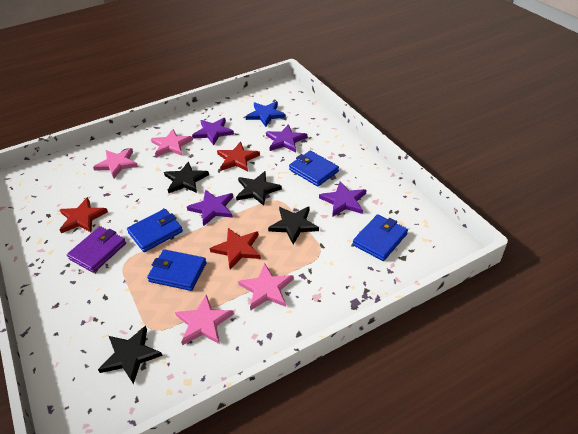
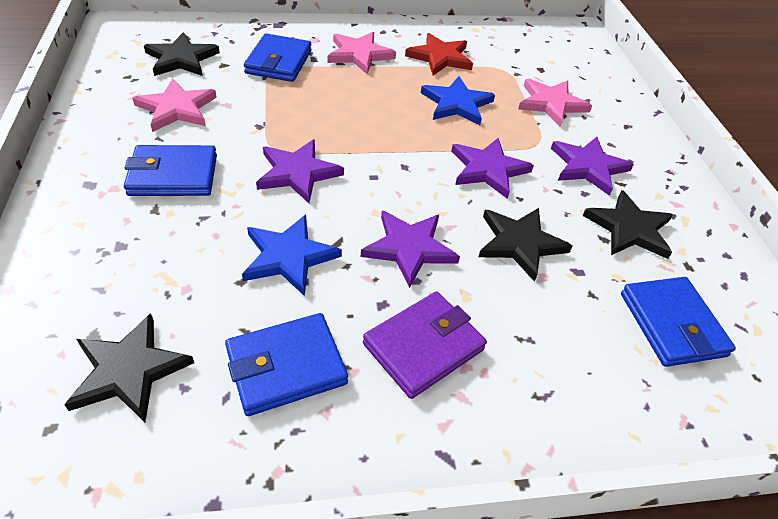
blue star: [246,101,286,127] = 1 -> [242,215,342,296] [421,76,495,125] = 2
pink star: [93,148,138,178] [151,129,193,157] [175,295,234,345] [238,263,294,310] = 4 -> [132,78,217,132] [327,32,396,74] [518,79,592,126] = 3
red star: [60,197,108,233] [210,228,261,270] [217,142,260,171] = 3 -> [405,33,473,75] = 1

